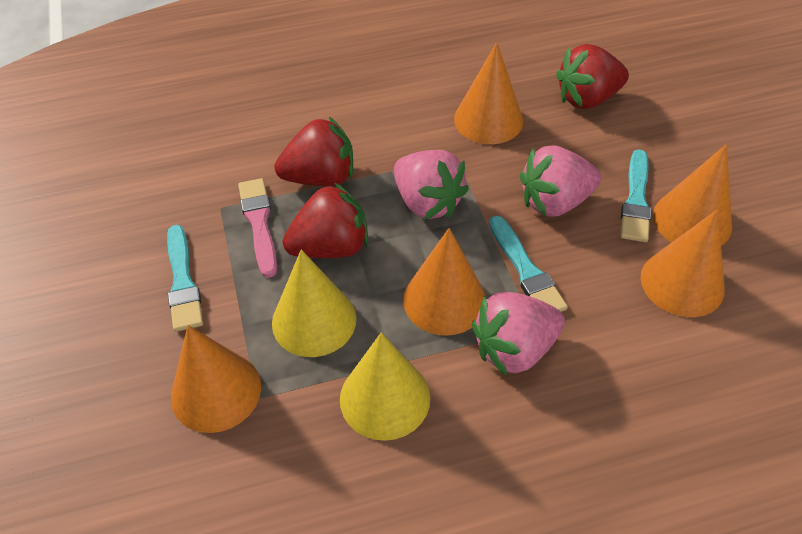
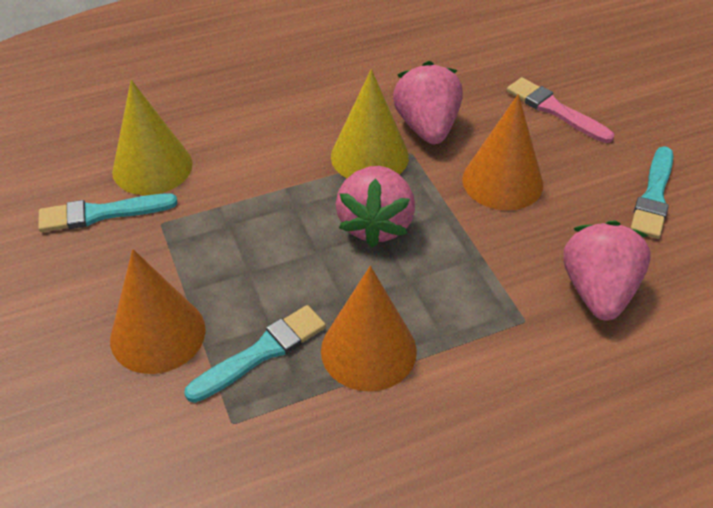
orange cone: [171,325,261,433] [403,228,486,336] [454,42,523,144] [641,209,725,317] [653,144,732,246] = 5 -> [110,249,206,374] [321,266,417,392] [462,94,543,211] = 3
red strawberry: [275,117,353,186] [283,182,368,258] [556,44,629,109] = 3 -> none = 0

